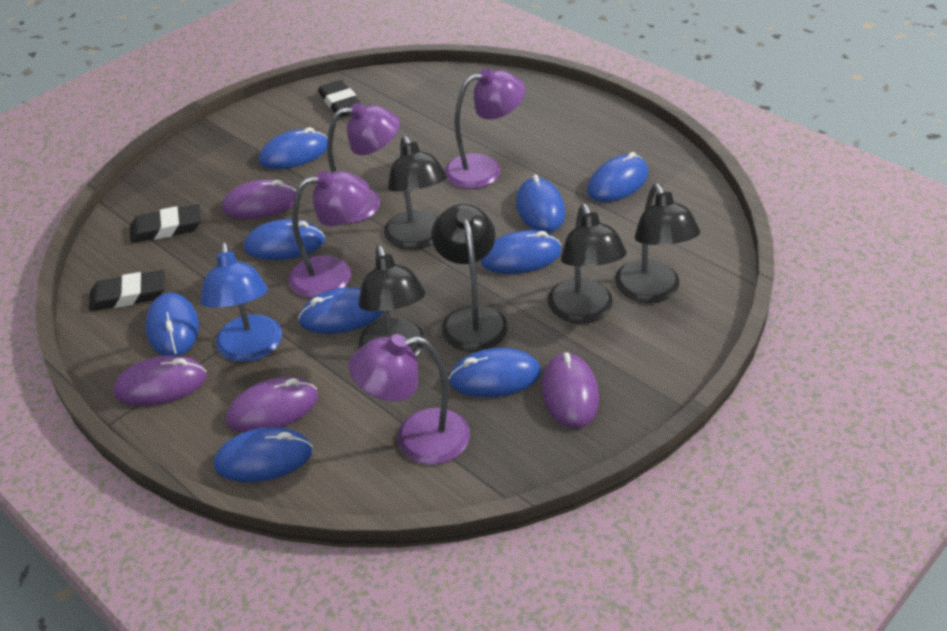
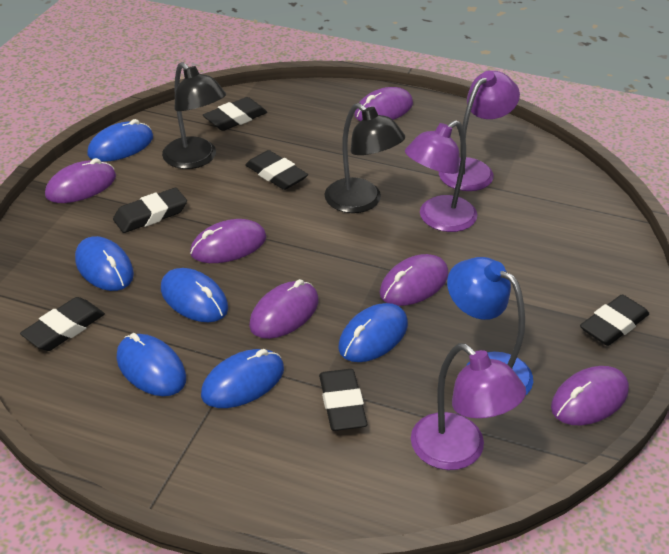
black eraser: [89,270,165,311] [130,204,201,243] [318,80,362,117] = 3 -> [20,297,105,351] [113,188,187,233] [203,97,267,131] [245,150,308,190] [319,369,367,431] [580,294,649,346] = 6
black lamp: [358,245,426,356] [384,135,447,250] [431,204,508,352] [548,203,627,324] [615,184,700,303] = 5 -> [162,62,226,169] [324,103,405,213] = 2
blue mouse: [146,293,199,356] [214,427,313,482] [244,219,325,260] [259,127,328,169] [298,287,383,334] [448,348,541,398] [481,230,562,274] [516,174,565,233] [587,152,648,202] = 9 -> [75,236,134,291] [87,119,153,162] [117,333,186,396] [161,268,228,322] [201,349,284,408] [338,303,408,362] = 6
purple lamp: [289,170,370,298] [327,102,400,223] [349,334,470,465] [444,68,525,189] = 4 -> [405,120,477,232] [411,343,526,470] [439,71,520,191] = 3
purple mouse: [114,355,207,406] [222,179,296,219] [226,377,318,433] [542,352,599,428] = 4 -> [45,158,116,203] [190,219,267,263] [249,279,319,339] [354,87,413,121] [380,254,449,306] [551,366,629,425] = 6

